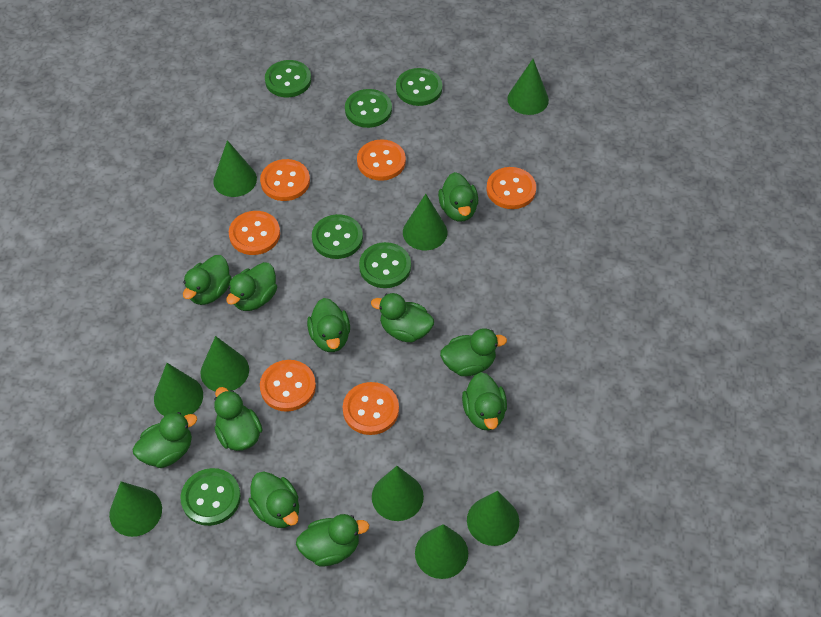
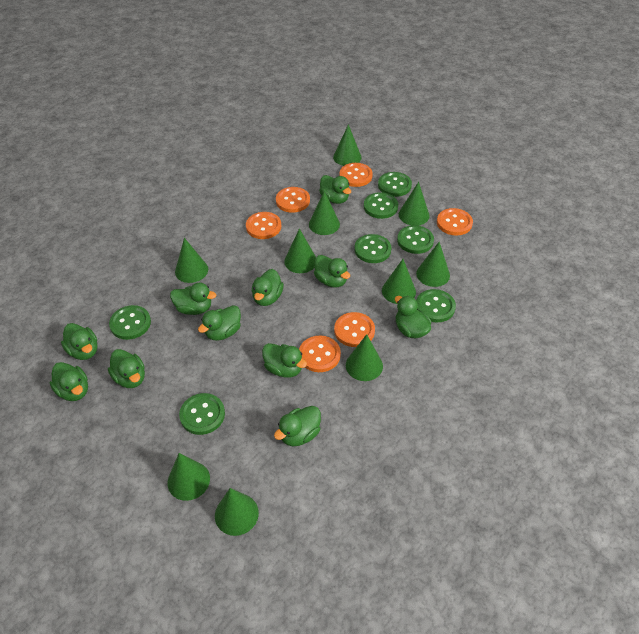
green button: [180,468,241,526] [265,60,311,97] [312,214,363,259] [345,89,392,128] [359,242,411,288] [396,68,442,106] = 6 -> [109,305,151,340] [179,393,225,435] [354,234,391,263] [364,192,398,219] [378,172,412,197] [397,225,434,254] [416,289,456,322] = 7
green cone: [109,482,162,537] [154,363,203,416] [200,336,249,391] [213,140,257,197] [372,466,424,521] [403,194,447,250] [415,524,468,579] [467,491,519,546] [507,59,549,115] = 9 -> [168,453,210,501] [175,238,208,283] [215,488,259,536] [284,228,316,273] [309,191,340,235] [333,124,361,166] [346,334,383,381] [382,259,416,304] [399,182,430,226] [416,242,450,287] = 10

